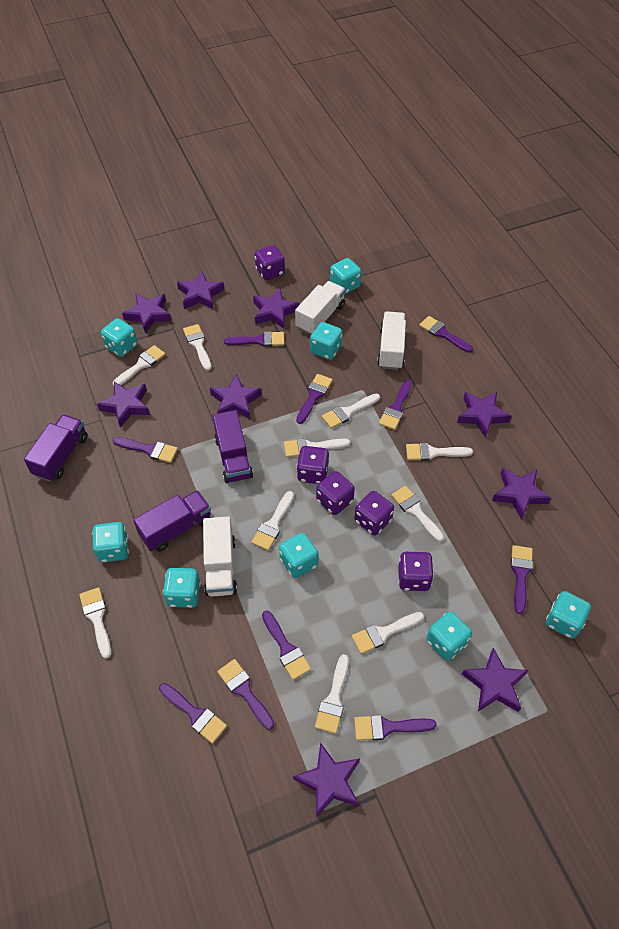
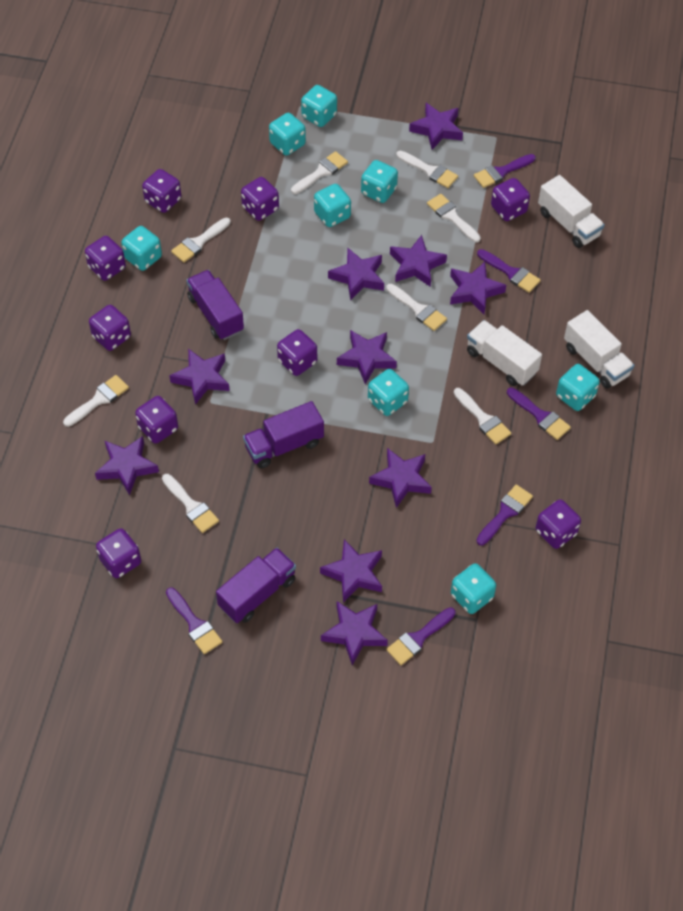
purple brush: [113,437,178,463] [159,683,227,744] [217,659,274,730] [224,331,285,347] [262,611,311,680] [296,374,333,424] [354,715,437,741] [379,380,412,430] [419,316,473,353] [511,545,533,614] = 10 -> [166,588,222,654] [386,607,456,665] [474,154,536,188] [476,485,533,545] [477,249,541,293] [507,387,571,440] = 6
purple dice: [255,245,285,280] [297,446,329,484] [316,471,355,515] [354,491,394,535] [398,552,434,591] = 5 -> [85,236,126,281] [89,305,131,351] [96,528,141,578] [135,396,178,444] [142,169,181,213] [241,177,279,221] [277,329,317,376] [491,178,530,221] [536,499,581,549] = 9
purple star: [97,381,150,428] [122,293,172,334] [177,271,225,309] [210,374,262,419] [253,288,299,329] [293,742,360,818] [457,392,511,438] [462,648,528,712] [492,468,551,520] = 9 -> [95,436,159,495] [169,349,230,405] [320,539,382,603] [321,601,388,665] [328,248,384,300] [337,330,397,384] [369,448,432,508] [390,235,447,287] [409,103,463,150] [450,262,506,314] = 10
white brush: [79,587,111,659] [113,345,166,386] [183,324,211,371] [251,491,294,551] [284,438,350,457] [315,654,349,734] [322,394,380,429] [352,612,424,654] [391,486,444,542] [406,443,473,461] = 10 -> [63,375,129,427] [162,474,219,533] [171,218,231,263] [291,151,348,194] [386,284,447,331] [396,151,458,188] [427,194,481,243] [454,388,511,444] = 8

